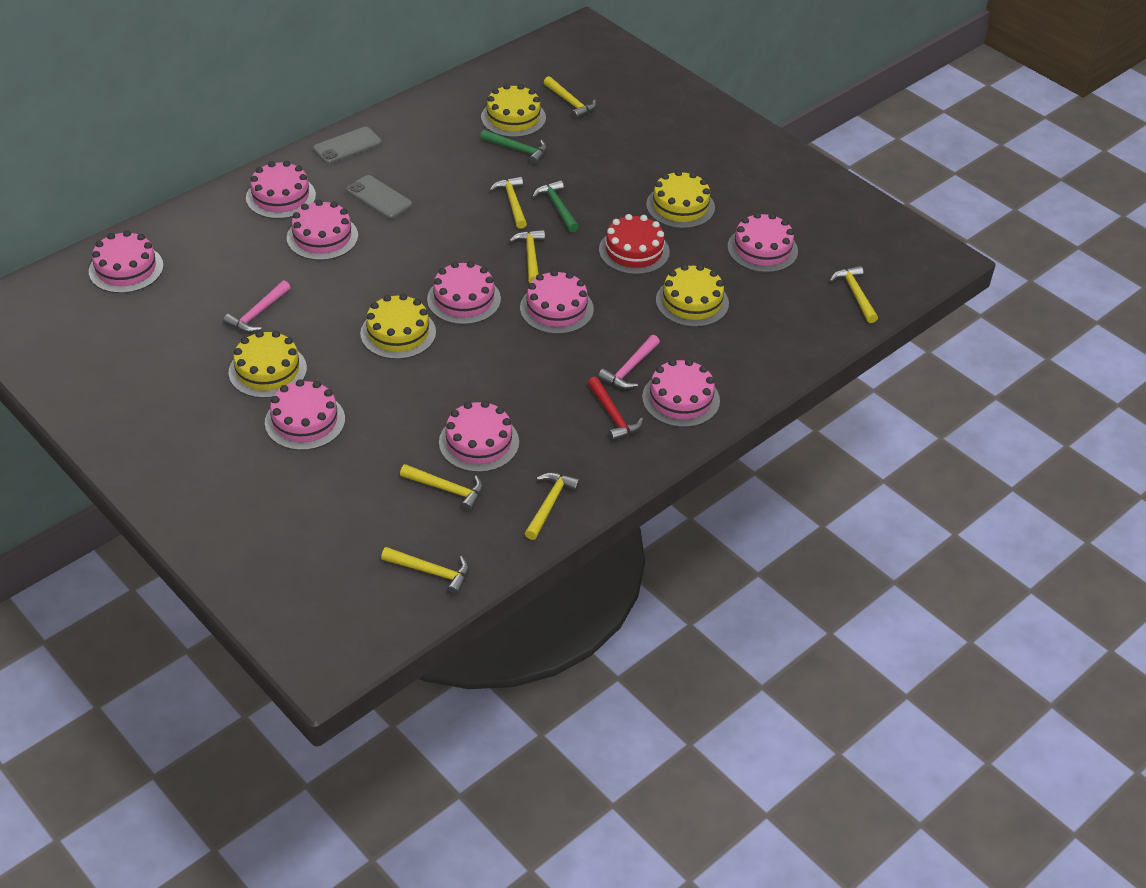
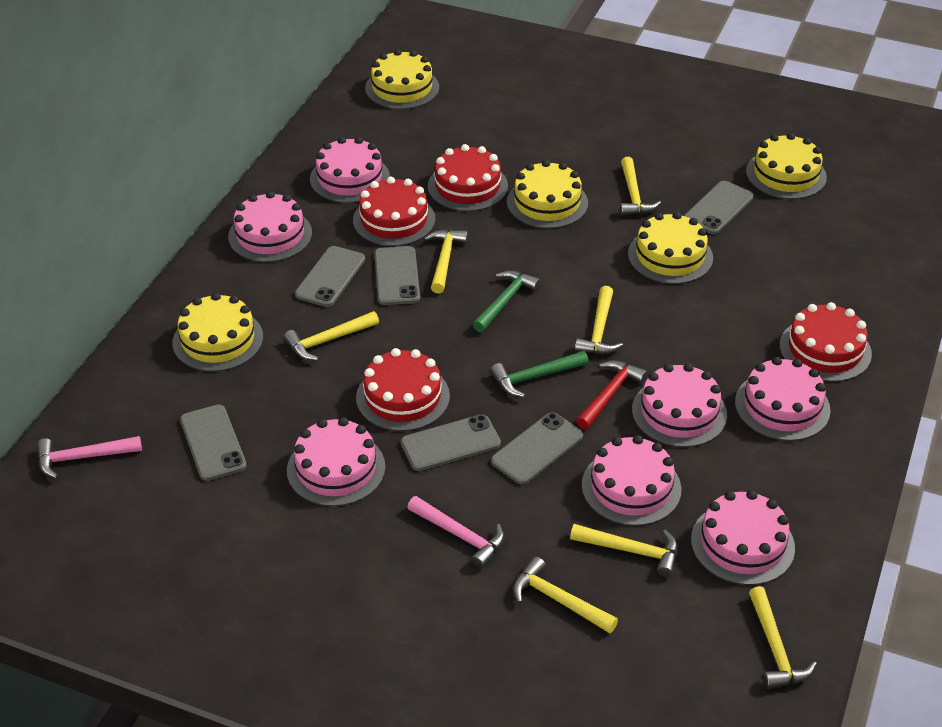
grey phone: [313,127,382,164] [346,175,412,219] = 2 -> [180,405,247,481] [295,246,365,307] [374,246,420,305] [401,414,501,471] [491,412,583,484] [684,181,754,234] = 6
pink cake: [89,230,163,293] [246,161,316,219] [265,379,345,450] [287,200,358,261] [427,261,501,325] [439,401,519,472] [520,270,594,334] [642,359,720,427] [727,212,798,273] = 9 -> [228,191,312,262] [287,417,385,507] [310,137,390,203] [582,435,682,526] [632,363,727,447] [691,490,795,585] [735,357,831,441] = 7
red cake: [599,214,670,275] = 1 -> [353,176,435,246] [356,348,450,431] [428,144,508,212] [780,302,872,382] = 4

